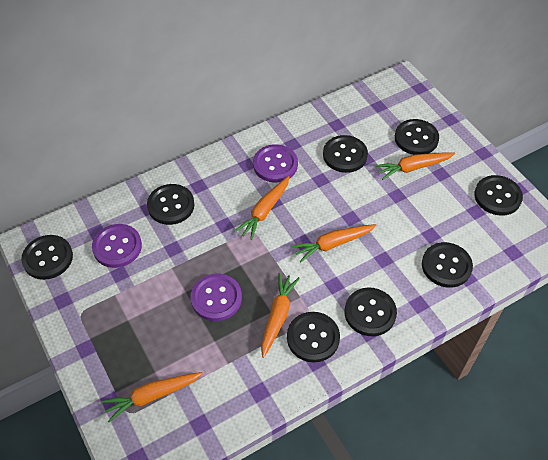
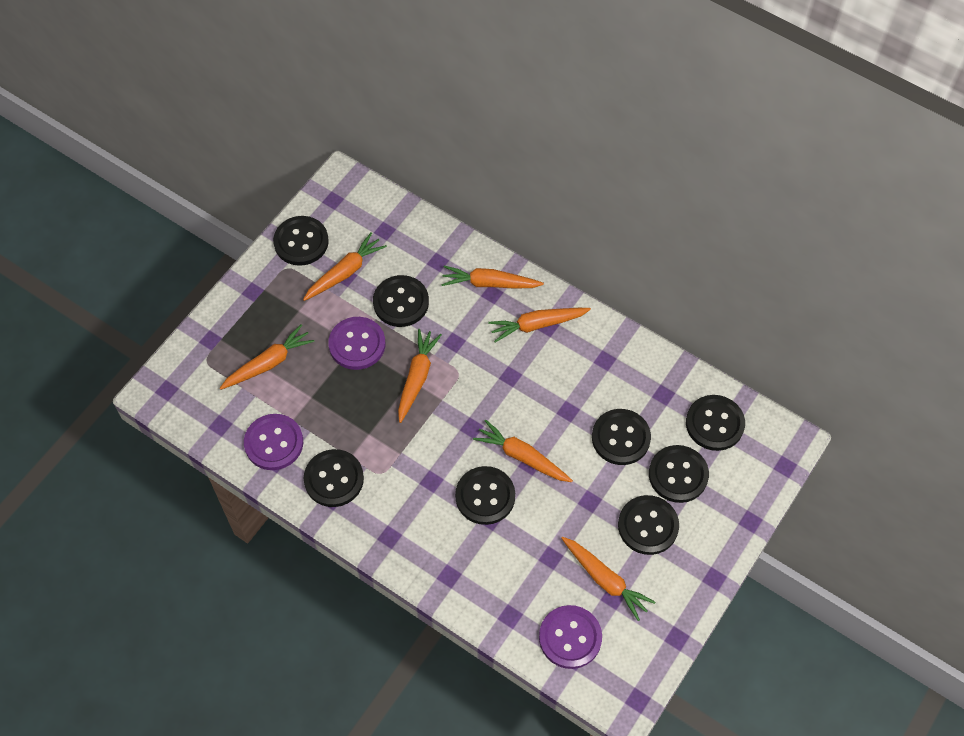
orange carrot: [101,372,203,422] [235,176,289,240] [261,273,300,358] [292,224,377,263] [375,152,455,180] = 5 -> [220,324,315,390] [303,232,387,301] [398,329,442,423] [441,266,544,289] [473,420,573,482] [488,308,591,343] [561,537,655,621] = 7

